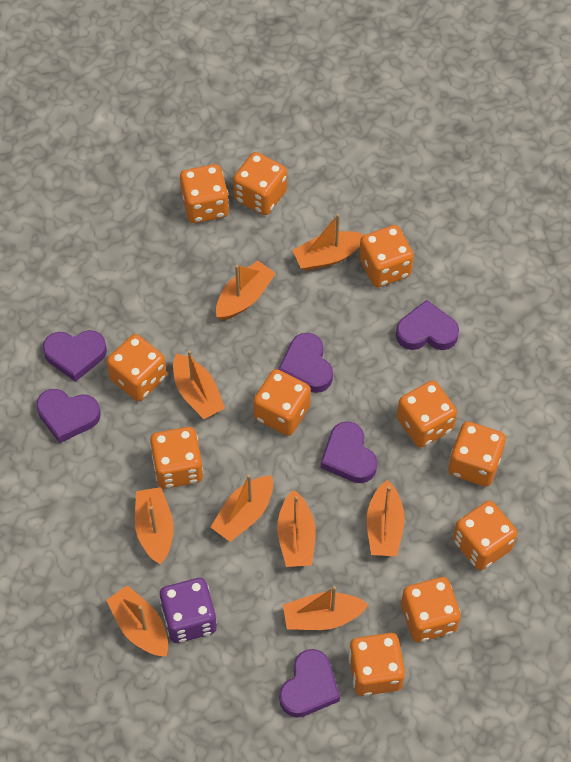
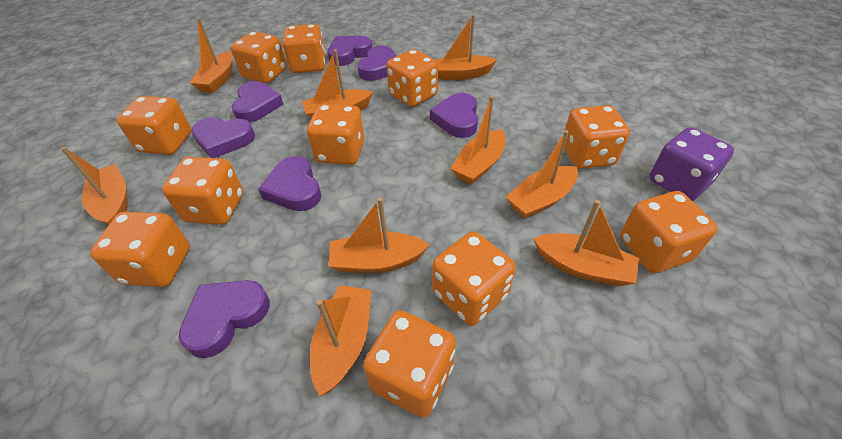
purple heart: [36,389,101,443] [43,330,107,382] [278,333,333,393] [279,649,340,717] [321,421,377,483] [396,300,459,350] = 6 -> [179,280,270,358] [191,117,255,158] [232,81,284,122] [258,156,321,211] [328,36,372,66] [357,45,397,81] [430,93,478,138] = 7

